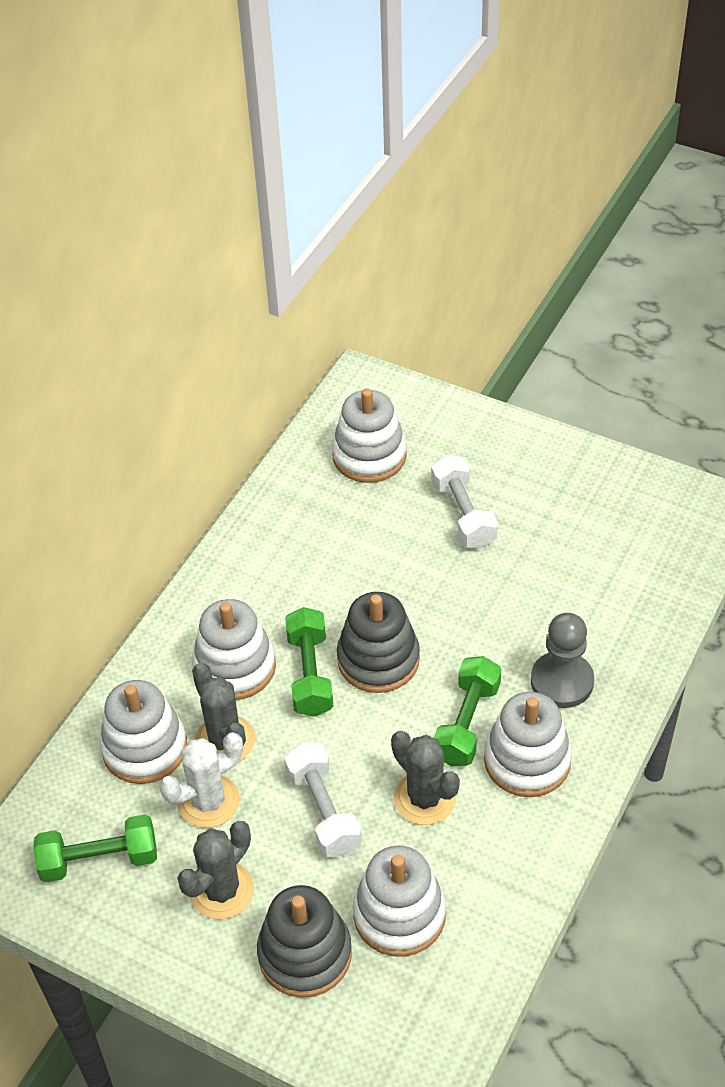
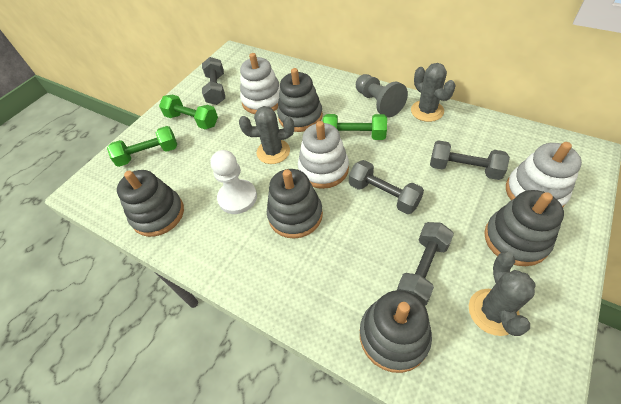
grey dumbbell: none = 0 -> [202,57,225,105] [349,160,424,214] [397,222,454,305] [430,140,510,180] = 4
grey stacking toy: [257,885,352,998] [337,592,420,693] = 2 -> [117,170,184,237] [267,169,323,239] [277,68,323,132] [360,290,432,373] [484,190,564,266] = 5
white cactus: [159,732,243,828] = 1 -> none = 0
white dumbbell: [284,742,362,857] [431,455,498,549] = 2 -> none = 0
white pawn: none = 0 -> [210,150,257,214] = 1
white stacking toy: [100,680,187,784] [192,599,276,700] [332,388,407,483] [353,846,446,957] [484,692,572,797] = 5 -> [240,53,280,114] [298,121,349,189] [506,142,582,207] = 3

